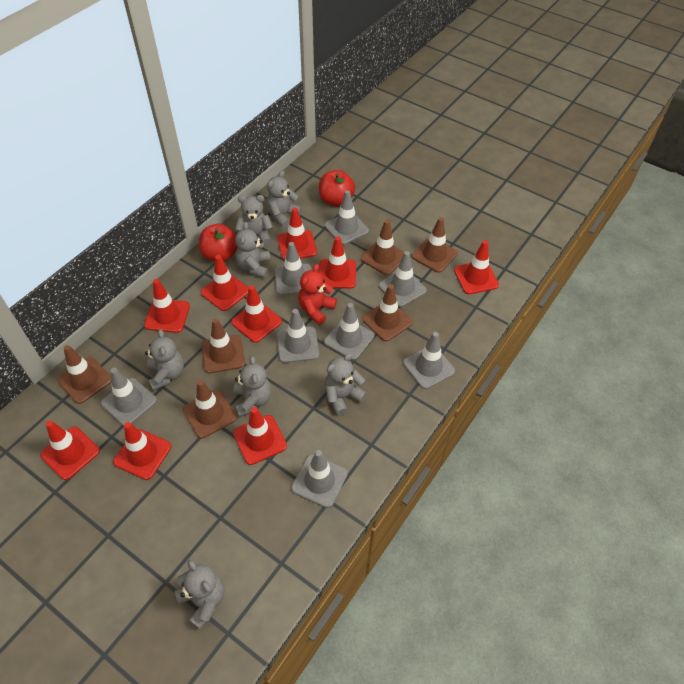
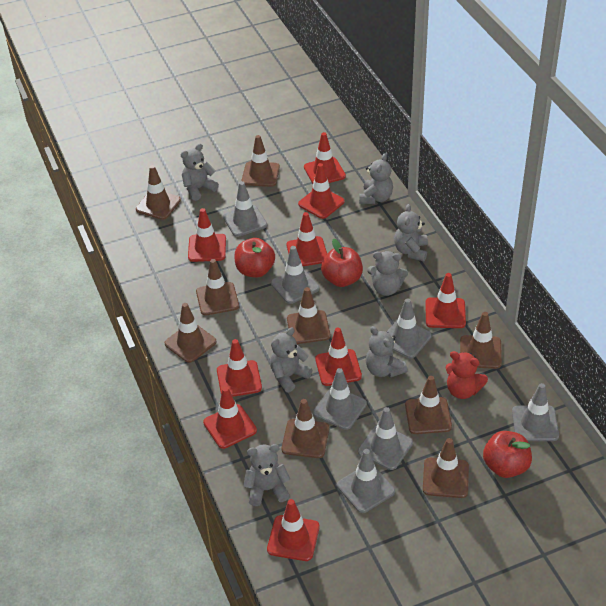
brown traffic cone: [58,345,112,404] [183,380,237,438] [201,318,245,373] [361,220,404,275] [362,284,412,341] [412,217,458,273] = 6 -> [136,165,181,220] [164,303,217,363] [196,259,239,316] [242,135,280,187] [282,399,329,458] [287,287,330,344] [405,376,452,434] [423,438,469,498] [460,312,502,369] = 9
grey traffic cone: [101,368,157,426] [275,242,311,295] [277,309,319,363] [291,450,348,508] [324,303,374,360] [325,190,369,245] [378,251,427,307] [403,332,455,389] = 8 -> [223,181,267,237] [271,246,320,304] [313,368,367,430] [337,449,395,513] [358,407,413,470] [387,298,432,358] [512,383,559,441] = 7
red apple: [199,224,238,262] [319,170,355,206] = 2 -> [234,238,275,278] [321,239,363,287] [483,431,532,478] = 3

